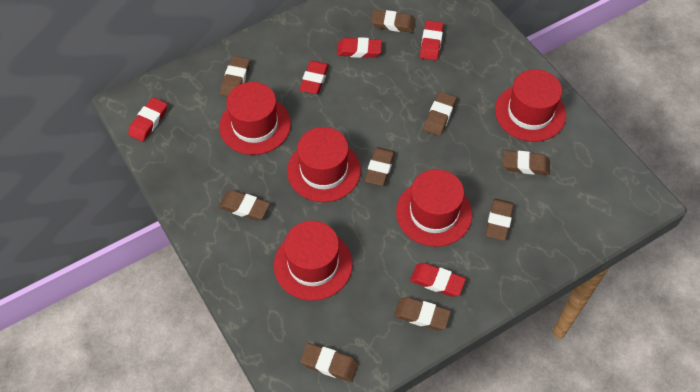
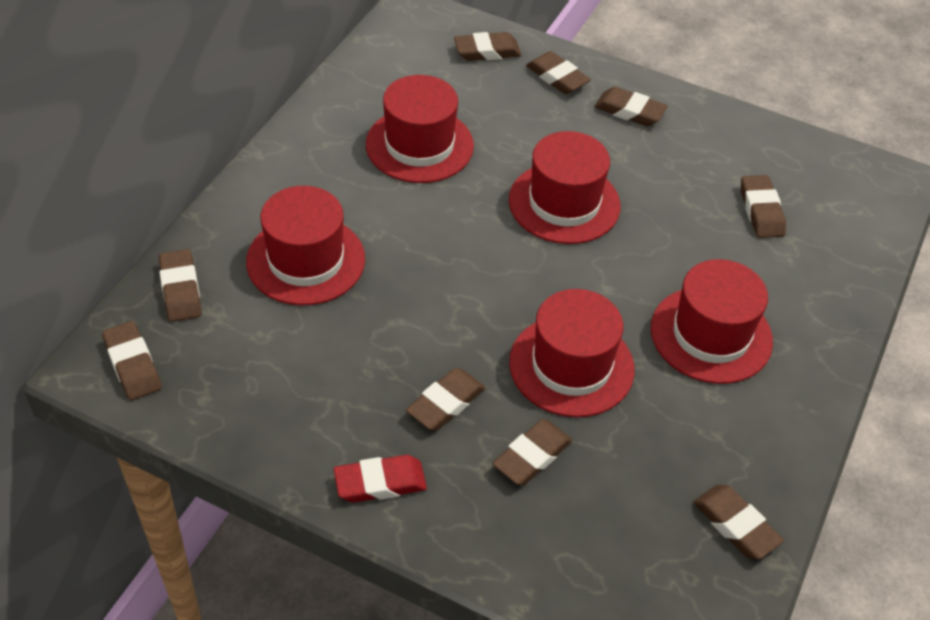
red eraser: [128,97,167,142] [299,61,329,94] [337,37,382,58] [410,263,466,297] [420,20,444,61] = 5 -> [334,455,427,503] = 1

